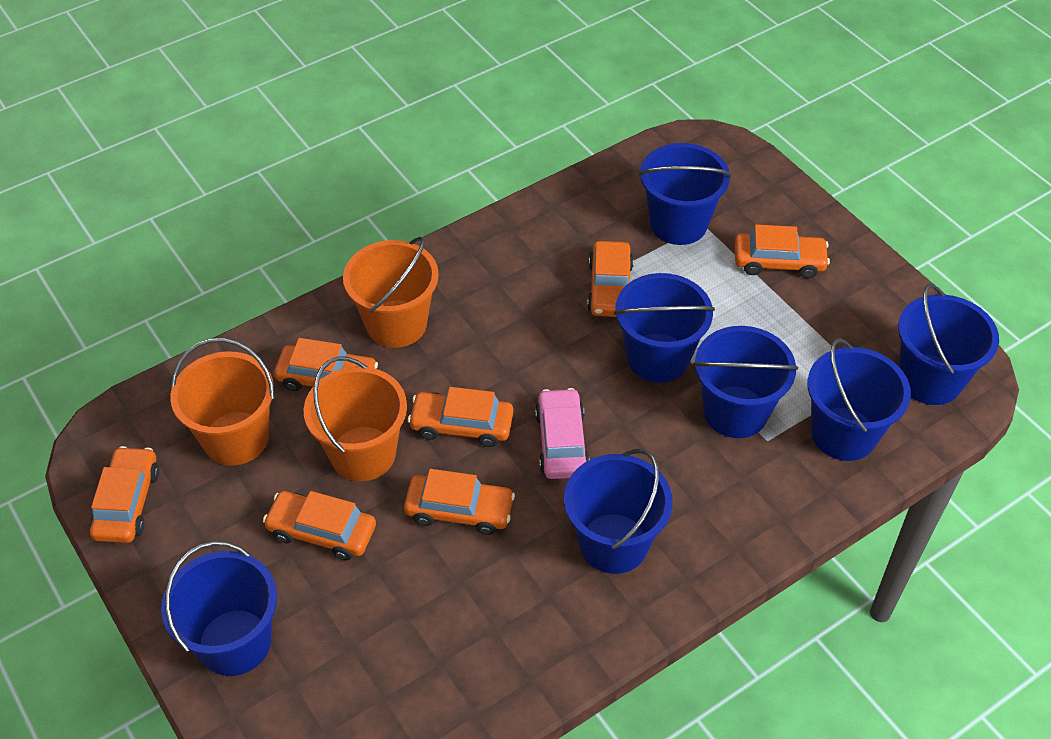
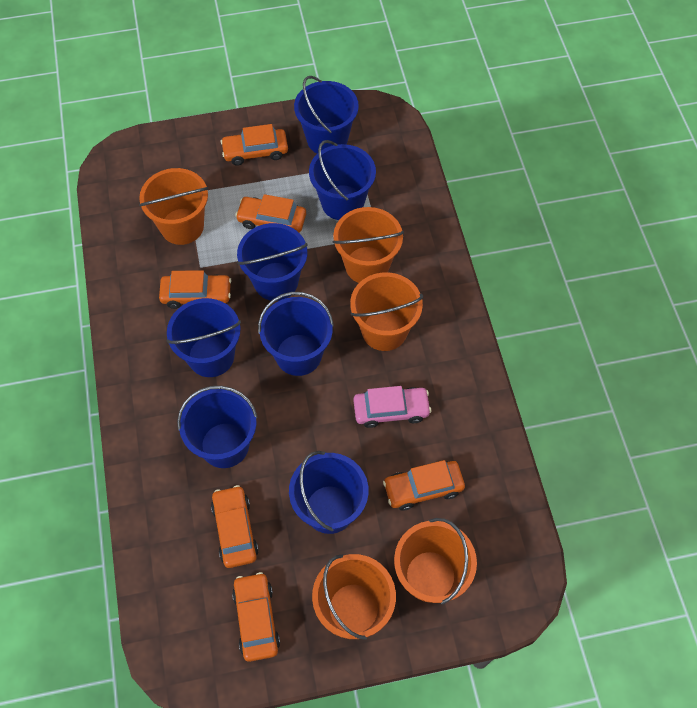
orange bucket: [170,338,275,465] [304,356,407,481] [343,236,439,348] = 3 -> [139,168,208,245] [312,554,396,640] [332,207,404,283] [350,272,423,351] [394,518,477,604] = 5
orange car: [90,446,159,543] [263,491,376,560] [274,338,378,391] [404,469,515,535] [408,387,513,447] [587,241,634,317] [735,224,830,278] = 7 -> [159,270,232,309] [211,485,258,568] [221,124,288,166] [232,572,280,662] [235,194,306,233] [383,460,465,510] = 6

